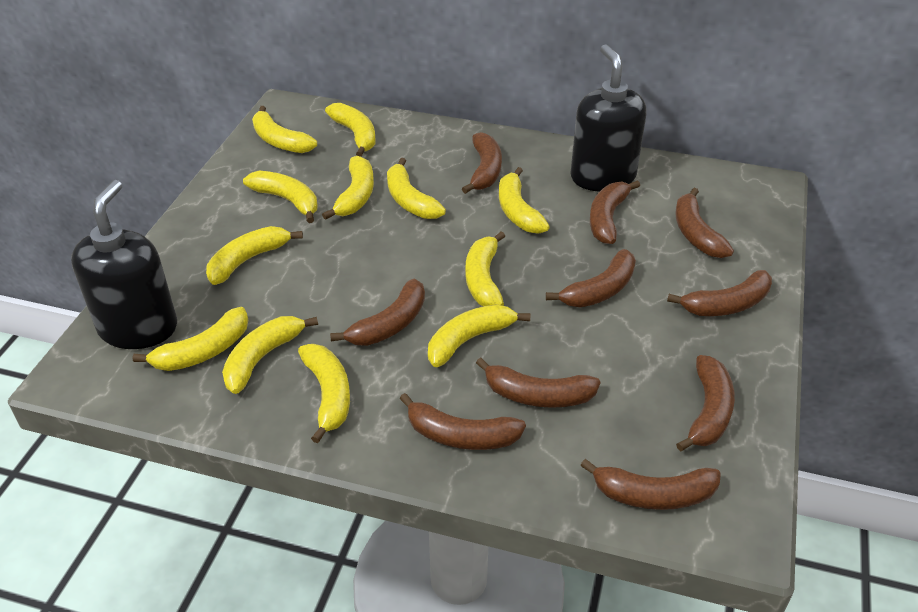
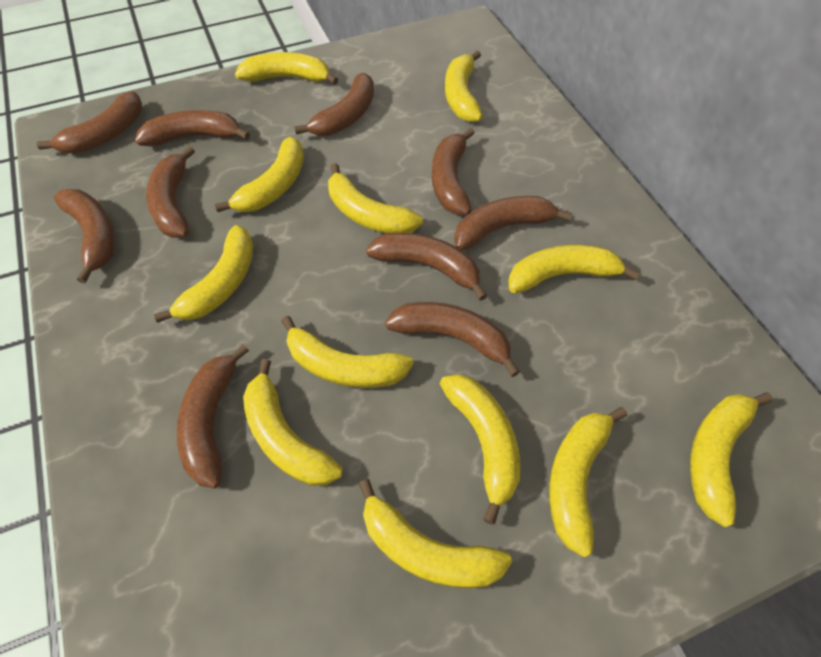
black soap dispenser: [71,180,177,349] [570,44,647,192] = 2 -> none = 0

